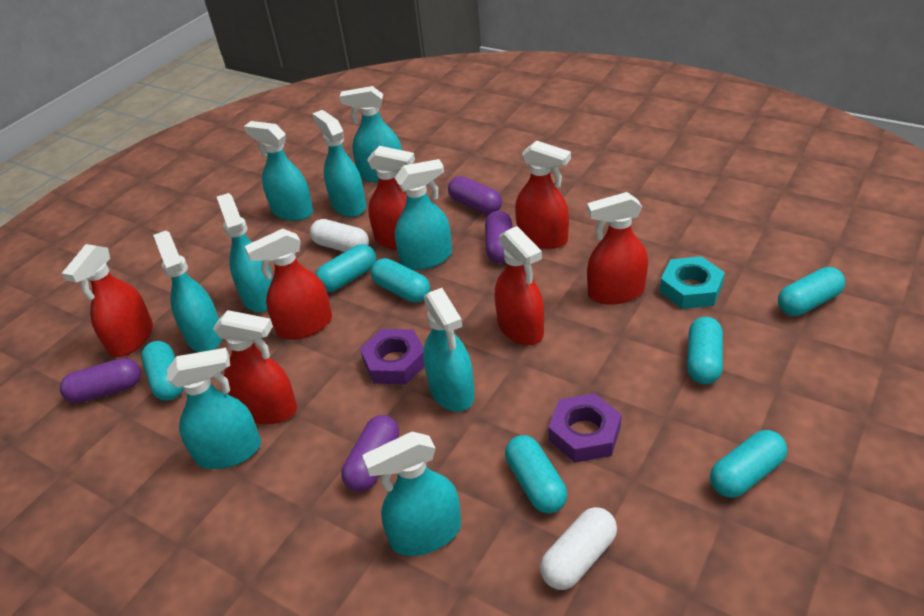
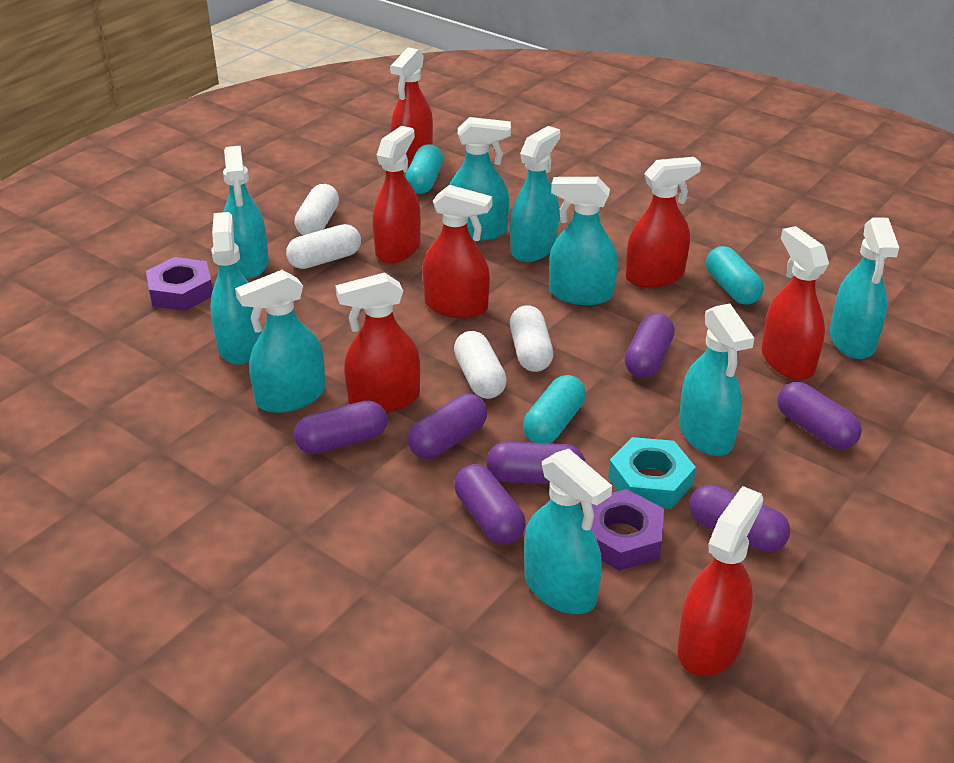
purple capsule: [60,358,141,403] [341,415,399,492] [448,176,502,215] [485,211,513,263] = 4 -> [294,400,387,454] [408,394,487,459] [454,464,526,544] [486,442,585,484] [625,313,675,378] [689,484,790,552] [778,382,862,449] = 7
turquoise capsule: [141,341,183,401] [315,244,376,292] [371,258,430,303] [505,435,567,513] [687,317,723,384] [710,430,787,498] [778,267,845,316] = 7 -> [406,144,443,194] [523,375,586,443] [706,246,764,305] = 3
white capsule: [310,219,369,252] [540,507,617,590] = 2 -> [286,224,361,269] [294,184,339,235] [454,331,507,399] [510,305,553,372] = 4

